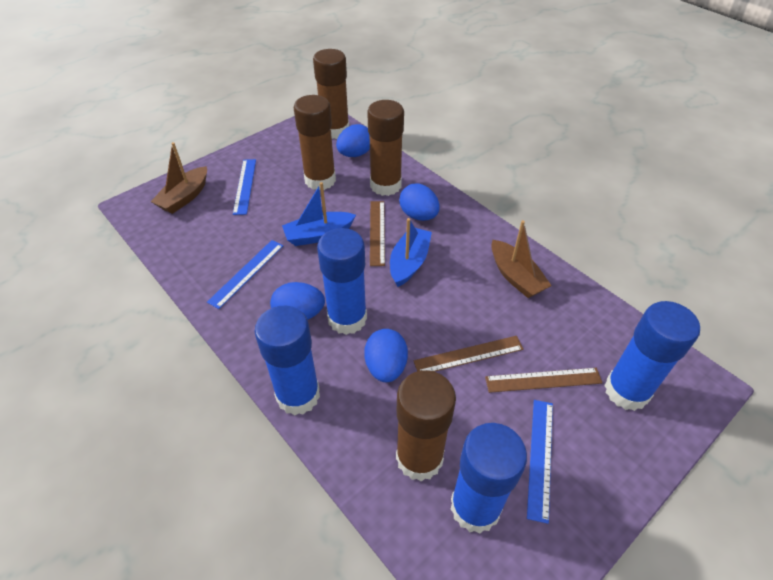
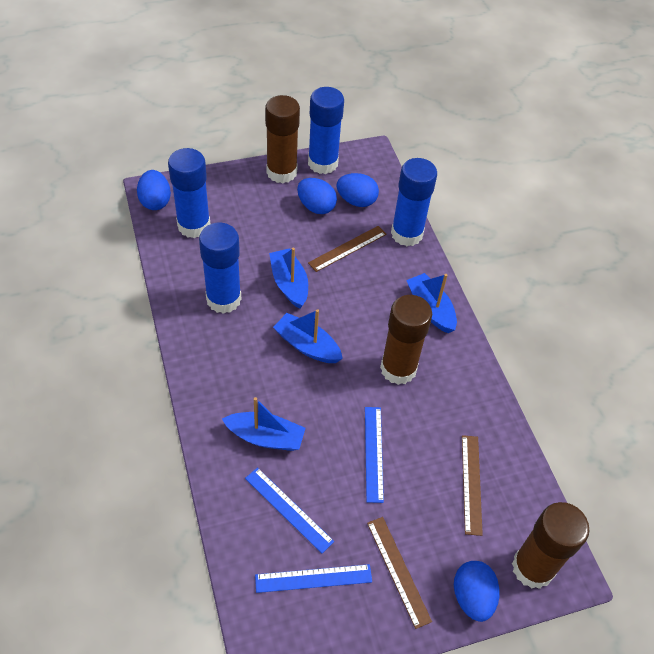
blue boat: [282,182,356,246] [390,218,432,287] = 2 -> [222,397,306,451] [269,248,308,309] [273,309,343,363] [406,273,457,333] = 4
brown boat: [150,142,207,214] [491,220,552,298] = 2 -> none = 0
brown glue stick: [294,95,336,190] [313,49,349,139] [367,100,404,196] [396,370,456,481] = 4 -> [265,95,300,183] [380,295,432,385] [512,502,590,589] = 3

